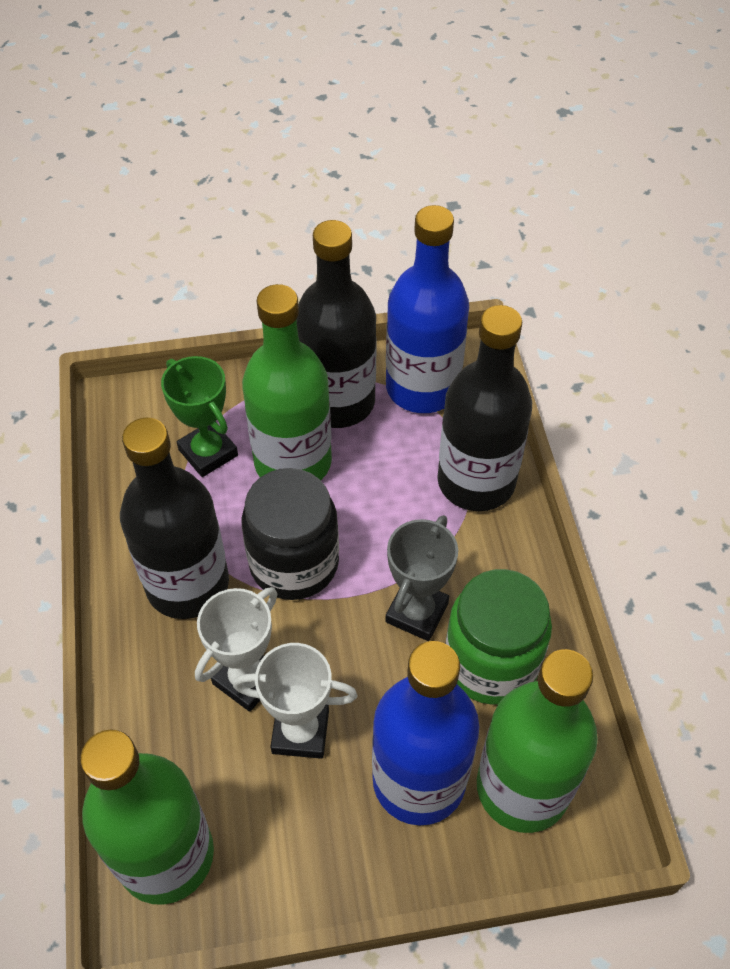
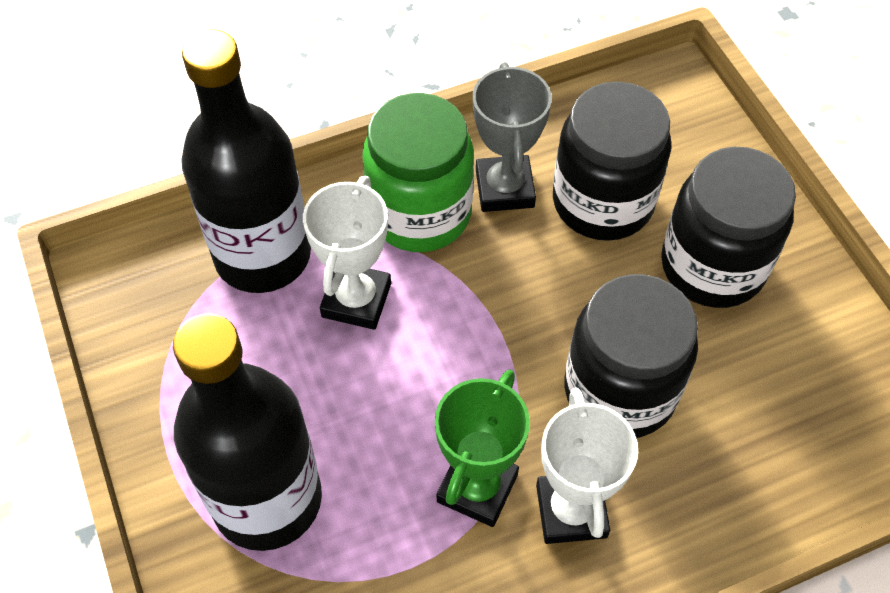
black bottle: [120,417,229,619] [297,220,377,428] [437,305,532,511] = 3 -> [173,313,322,551] [181,29,311,293] = 2
black jar: [242,468,339,600] = 1 -> [553,82,671,241] [565,274,698,438] [661,147,796,308] = 3
blue bottle: [372,641,479,825] [386,205,469,413] = 2 -> none = 0
green bottle: [80,729,214,905] [242,284,332,480] [477,649,598,833] = 3 -> none = 0

